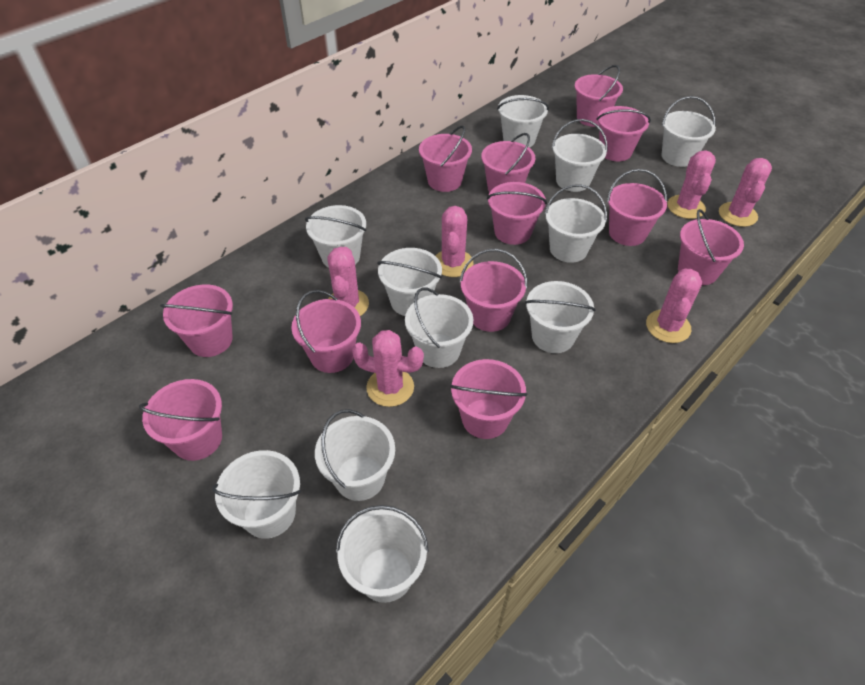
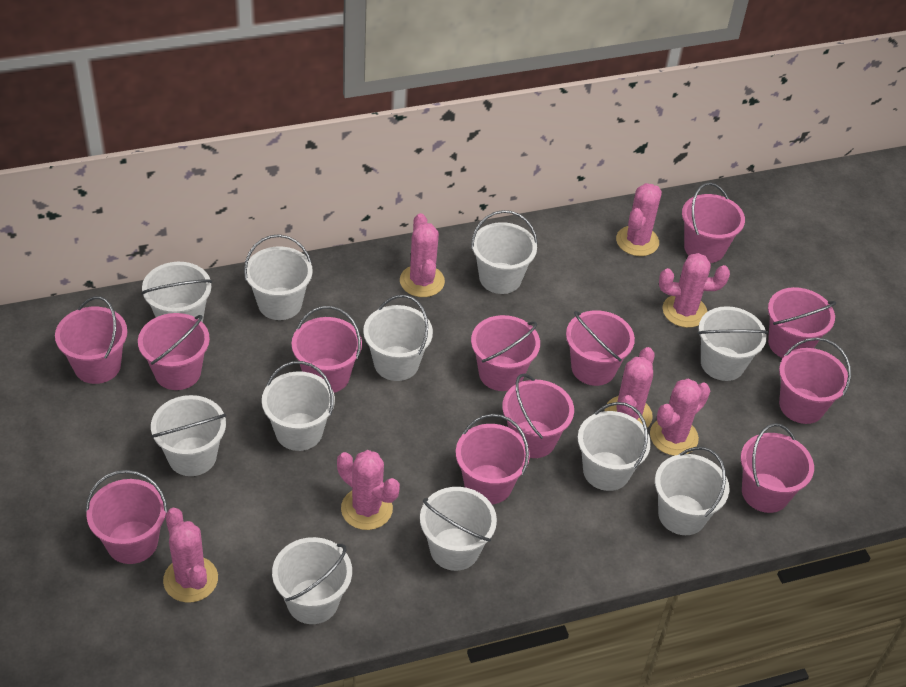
pink cactus: [327,247,369,316] [352,330,424,407] [436,206,473,277] [646,268,702,343] [667,150,716,219] [719,158,772,227] = 6 -> [163,508,218,603] [337,450,400,530] [400,213,445,297] [604,347,655,428] [616,183,662,256] [650,379,710,456] [659,253,730,328] = 7

